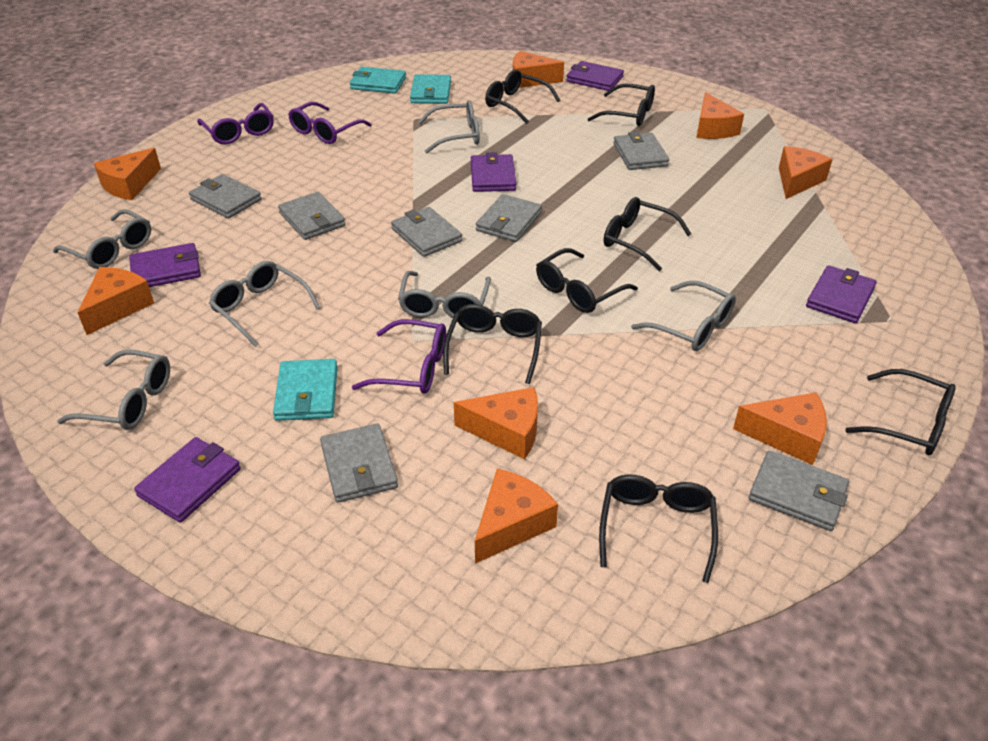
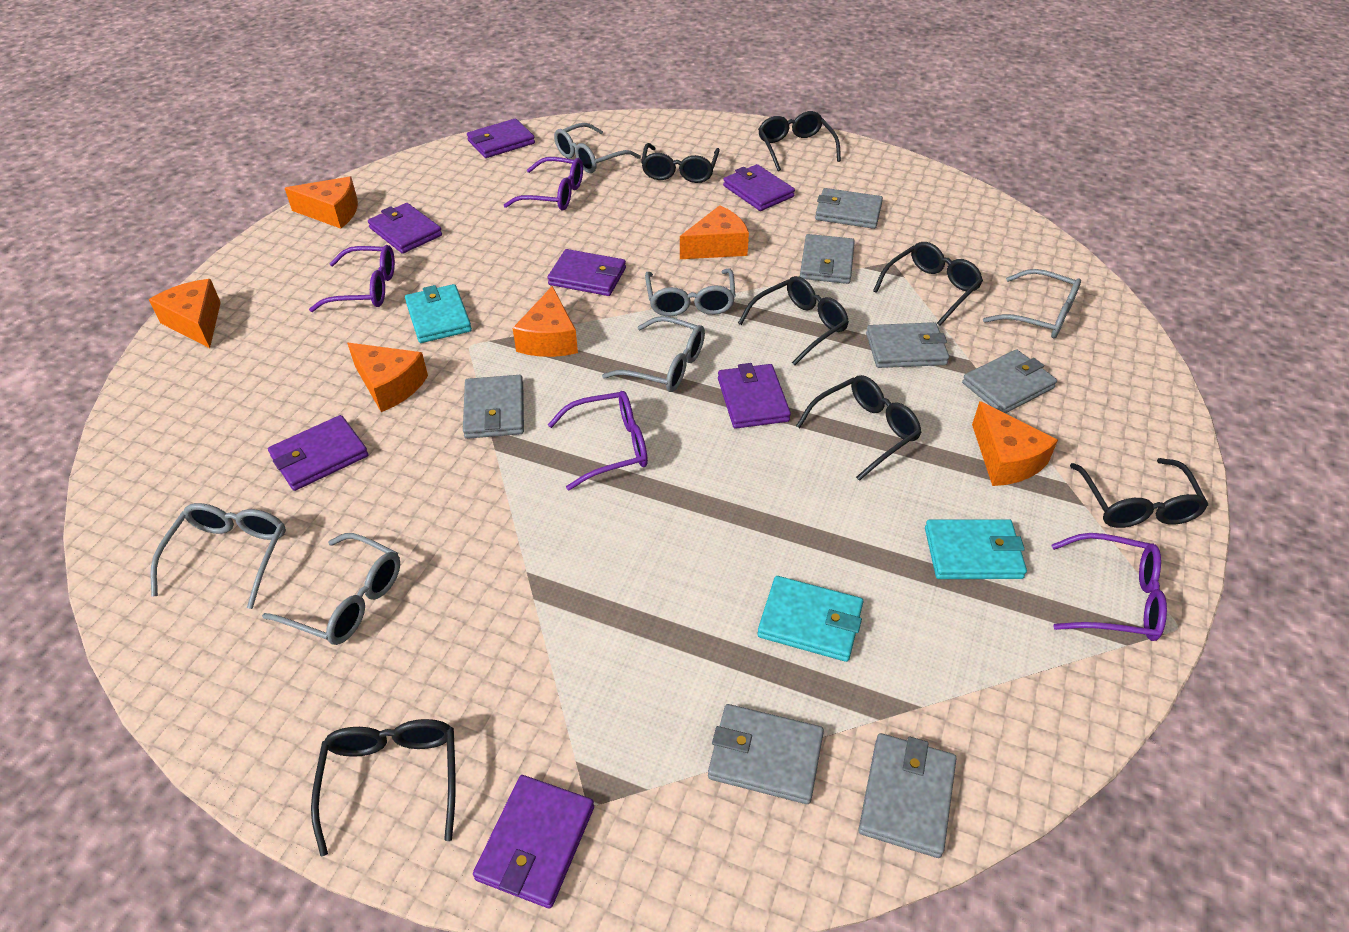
orange cheese: [77,267,154,335] [94,148,161,200] [454,387,538,460] [475,469,558,564] [513,51,564,88] [696,92,744,139] [733,392,827,465] [779,146,833,199] = 8 -> [149,279,221,348] [285,176,358,229] [347,343,428,412] [513,286,578,357] [680,205,749,259] [972,401,1058,486] = 6
purple glasses: [197,103,274,144] [288,102,372,144] [352,319,446,394] = 3 -> [309,245,395,312] [504,157,583,211] [548,391,648,490] [1051,533,1167,641] = 4
purple wallet: [129,243,201,287] [134,437,241,523] [471,152,516,192] [566,61,624,91] [806,265,877,323] = 5 -> [268,415,368,491] [368,203,442,254] [467,119,535,158] [473,775,594,909] [548,249,626,296] [718,363,791,429] [723,164,795,211] = 7

